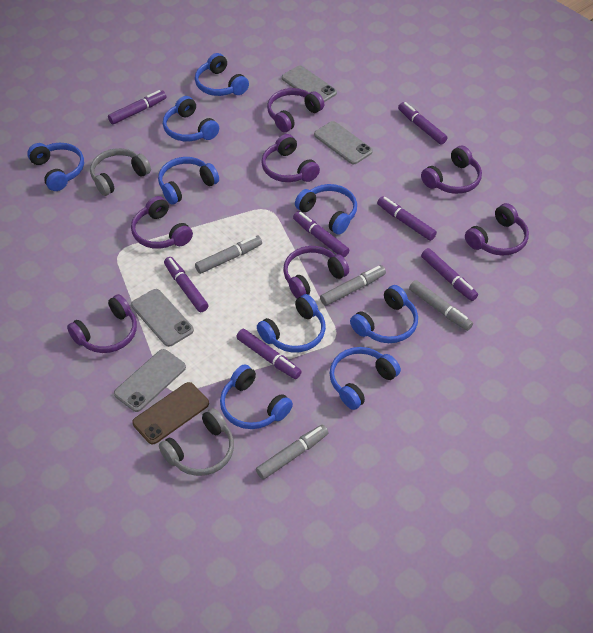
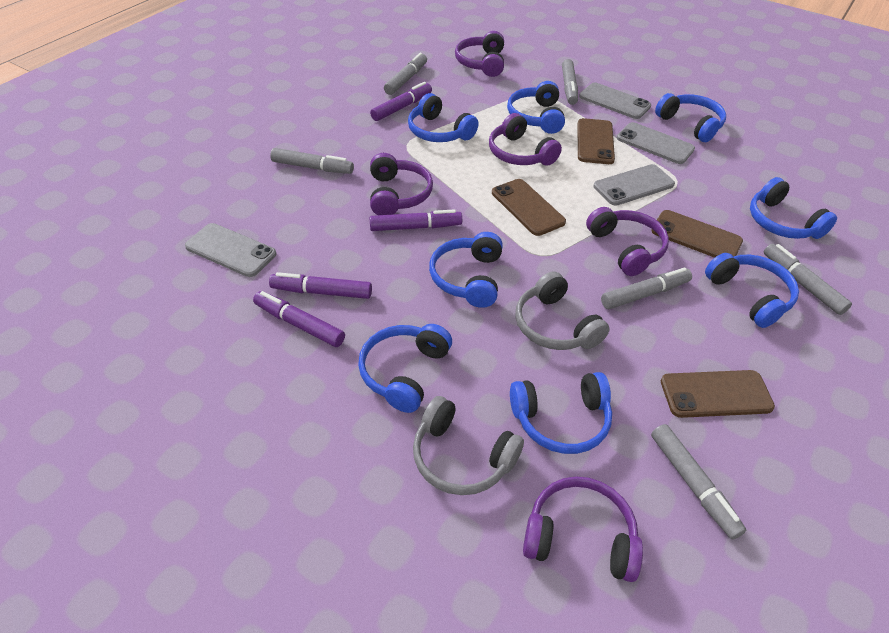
blue headphones: [27,143,84,191] [158,157,219,204] [163,96,219,141] [195,53,249,96] [220,364,293,429] [257,294,326,353] [295,184,357,235] [330,347,401,410] [350,285,418,343] = 9 -> [358,324,452,413] [408,93,479,142] [429,232,503,308] [507,81,565,134] [510,372,612,454] [655,93,726,142] [705,253,799,328] [750,177,837,239] = 8
brown phone: [132,382,209,445] = 1 -> [492,179,566,236] [577,118,615,164] [651,210,743,258] [661,370,775,418] = 4
grey marker: [195,236,262,274] [256,425,329,479] [320,265,386,306] [409,280,473,331] = 4 -> [270,148,354,174] [384,53,427,95] [562,59,578,105] [601,267,692,309] [651,424,746,539] [764,244,852,315] = 6
purple headphones: [67,294,137,353] [131,196,193,249] [262,134,320,182] [267,88,324,132] [283,246,349,299] [421,146,482,194] [465,203,529,256] = 7 -> [370,153,433,215] [455,31,504,77] [489,113,562,166] [523,477,643,582] [586,207,669,276] = 5
purple marker: [108,90,167,124] [164,257,209,312] [237,329,302,379] [293,211,350,257] [377,196,437,241] [398,102,447,145] [421,248,478,301] = 7 -> [253,291,345,347] [269,272,372,299] [369,209,462,231] [370,82,432,121] = 4

